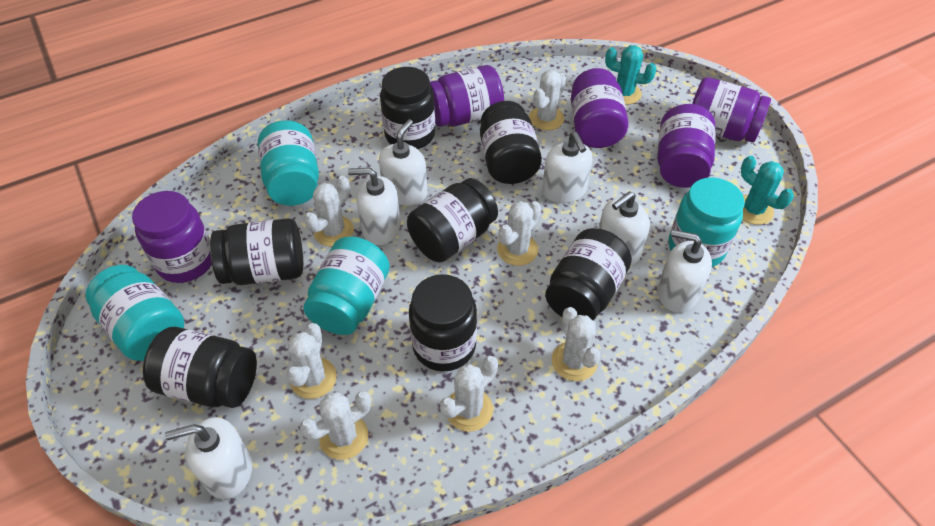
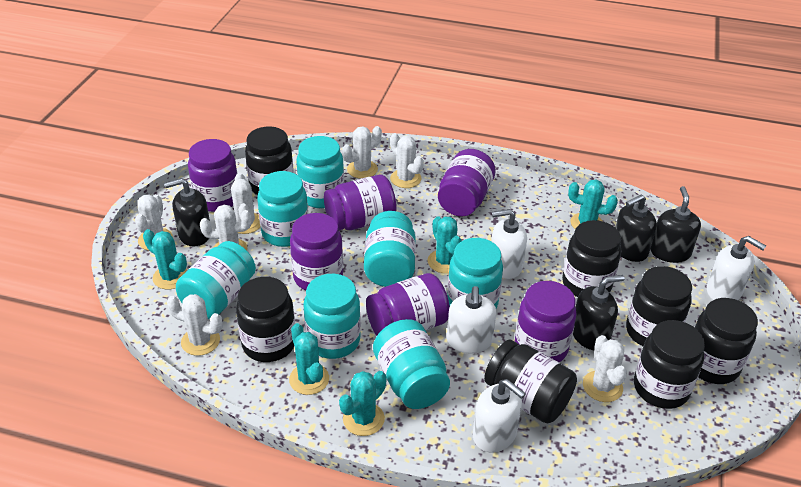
black soap dispenser: none = 0 -> [164,178,210,246] [573,275,625,350] [615,194,657,262] [650,186,701,263] = 4
purple jar: [132,191,212,283] [430,65,504,127] [571,68,628,148] [658,104,716,188] [692,77,771,143] = 5 -> [188,139,237,212] [290,213,343,290] [324,175,397,230] [366,273,450,336] [438,149,496,216] [515,281,577,362] = 6
turquoise cactus: [605,45,657,105] [741,156,794,225] = 2 -> [143,229,187,289] [289,323,329,395] [339,371,387,436] [428,216,462,273] [568,180,618,229] = 5
turquoise jar: [85,265,184,361] [258,120,319,206] [303,237,390,335] [668,178,744,267] = 4 -> [176,241,256,319] [257,171,308,247] [296,136,344,208] [303,274,361,359] [364,211,416,287] [373,319,450,409] [447,238,503,308] = 7
white soap dispenser: [165,417,252,499] [348,168,401,245] [379,119,427,205] [542,132,592,203] [599,191,650,265] [657,230,712,312] = 6 -> [447,286,496,353] [473,379,526,453] [491,209,527,279] [707,236,766,300] = 4

